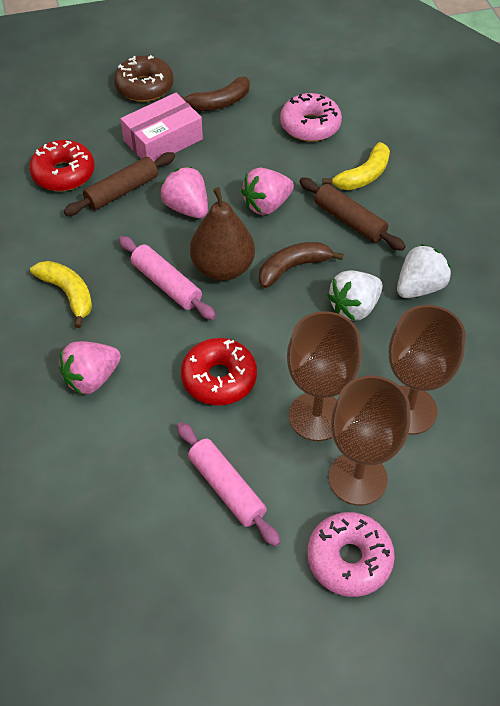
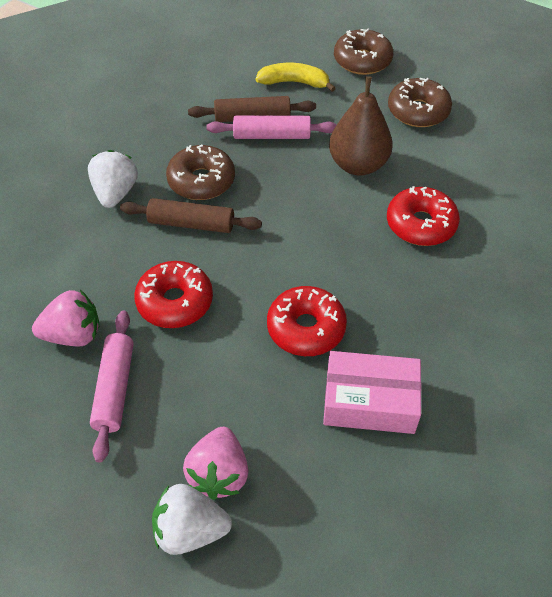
brown banana: [180,76,250,111] [259,242,344,288] = 2 -> none = 0
brown donut: [114,55,174,102] = 1 -> [166,144,235,200] [334,28,393,75] [388,78,452,127] = 3
brown goblet: [287,311,362,441] [329,376,411,505] [389,305,466,435] = 3 -> none = 0
pink donut: [280,93,342,142] [307,512,395,597] = 2 -> none = 0
pink strawberry: [59,341,121,395] [160,167,208,218] [241,168,294,215] = 3 -> [32,290,100,347] [183,427,249,500] = 2
red donut: [29,140,95,191] [181,338,257,405] = 2 -> [134,261,213,328] [267,286,347,356] [387,186,460,246] = 3
yellow banana: [30,261,92,328] [322,142,390,190] = 2 -> [256,63,336,92] = 1

